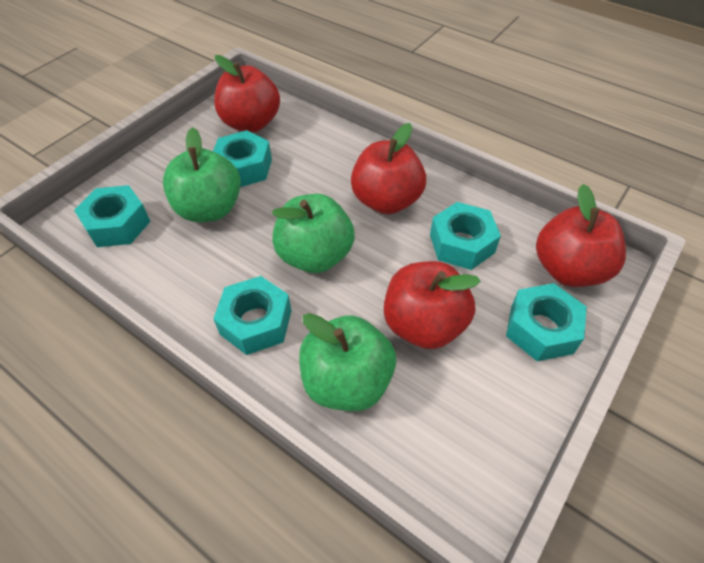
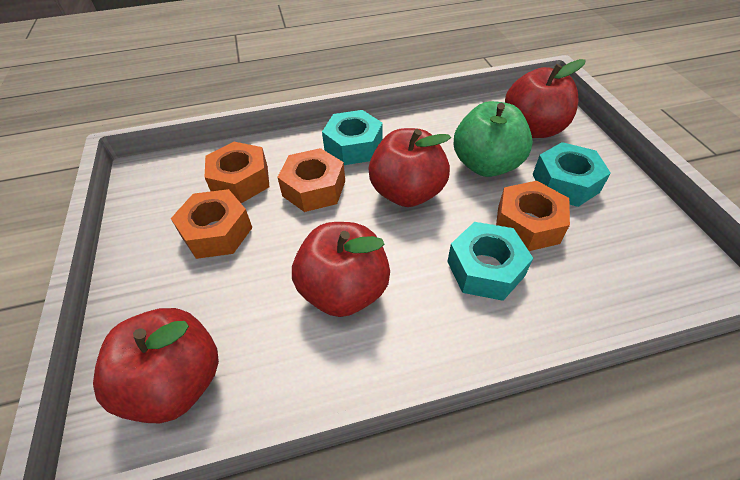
green apple: [163,127,241,222] [272,194,355,273] [299,313,396,411] = 3 -> [454,101,533,177] = 1
orange nut: none = 0 -> [171,189,253,259] [205,142,269,203] [277,148,345,212] [496,181,570,251] = 4
turquoise nut: [74,185,151,247] [213,130,272,187] [213,276,291,355] [430,202,501,270] [506,283,587,361] = 5 -> [322,110,383,165] [447,222,533,301] [533,142,611,207] = 3

